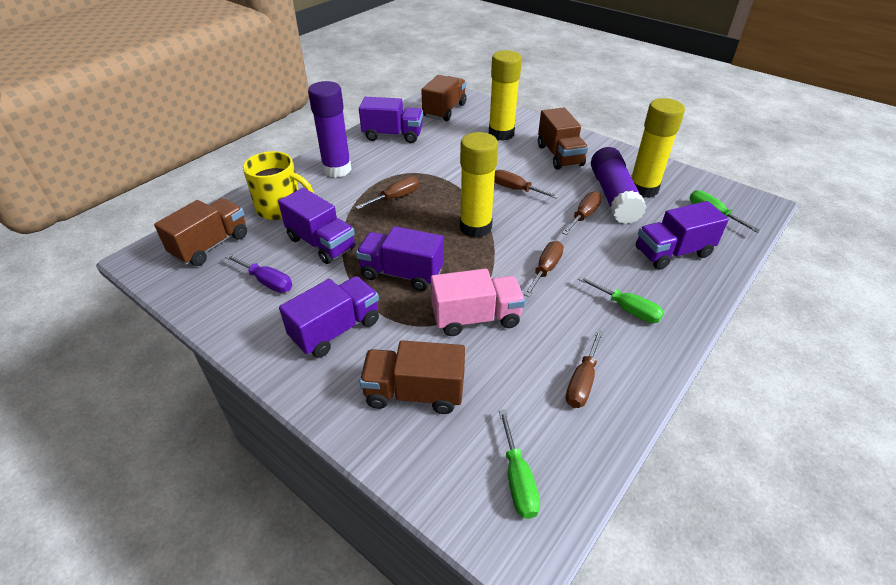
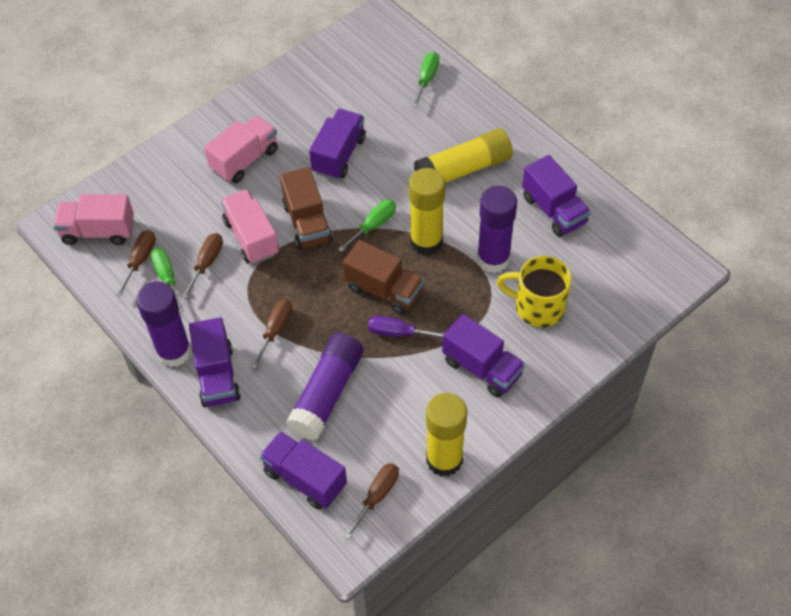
brown screwdriver: [355,176,419,209] [494,170,559,199] [524,241,564,297] [562,192,602,235] [566,330,603,408] = 5 -> [116,230,156,297] [182,233,223,299] [251,299,292,369] [344,463,399,540] = 4
brown truck: [154,198,247,266] [359,341,465,414] [421,75,467,121] [538,107,588,170] = 4 -> [280,167,333,250] [343,240,424,315] = 2
pink truck: [431,269,525,336] = 1 -> [53,194,134,245] [204,115,278,183] [221,189,279,264] = 3
purple glue stick: [308,81,352,178] [591,147,647,224] = 2 -> [136,281,191,367] [286,333,364,441] [477,186,517,273] = 3

